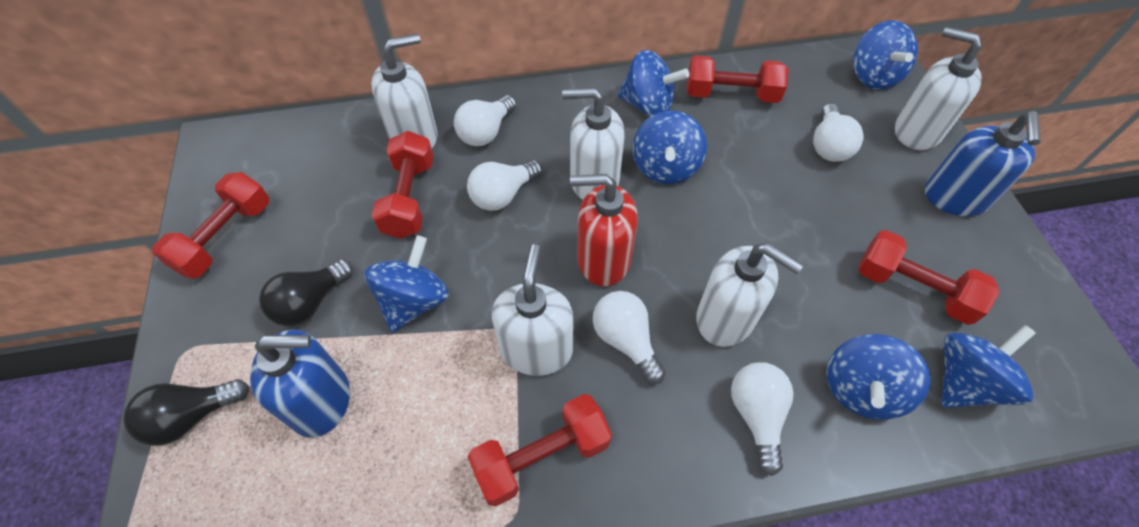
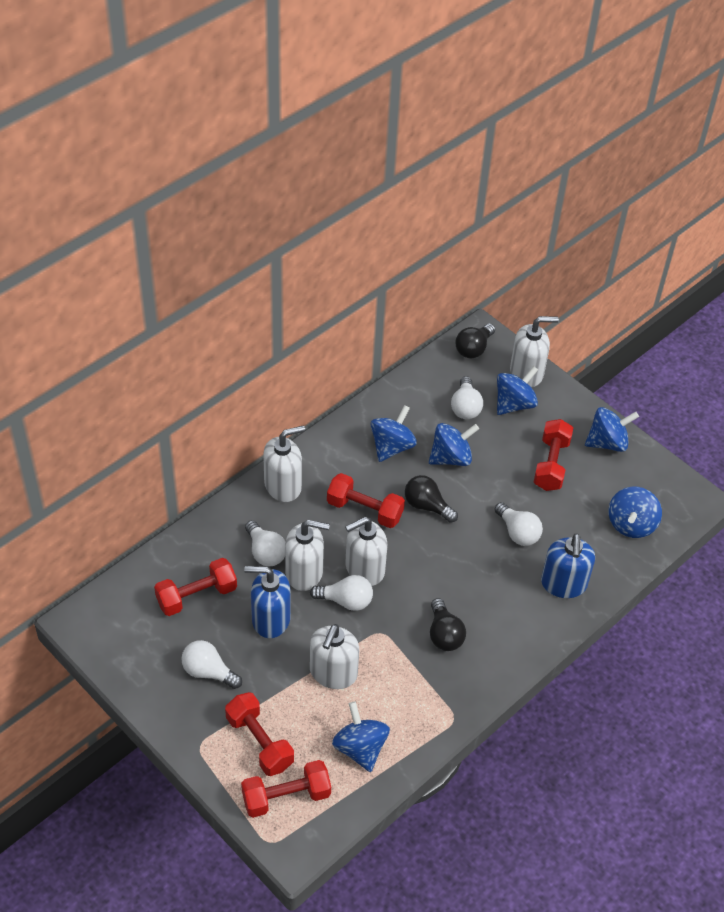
black light bulb: [123,379,249,446] [259,259,353,326] = 2 -> [405,475,458,523] [430,598,466,651] [455,323,495,358] = 3
red soap dispenser: [570,174,638,286] = 1 -> none = 0

